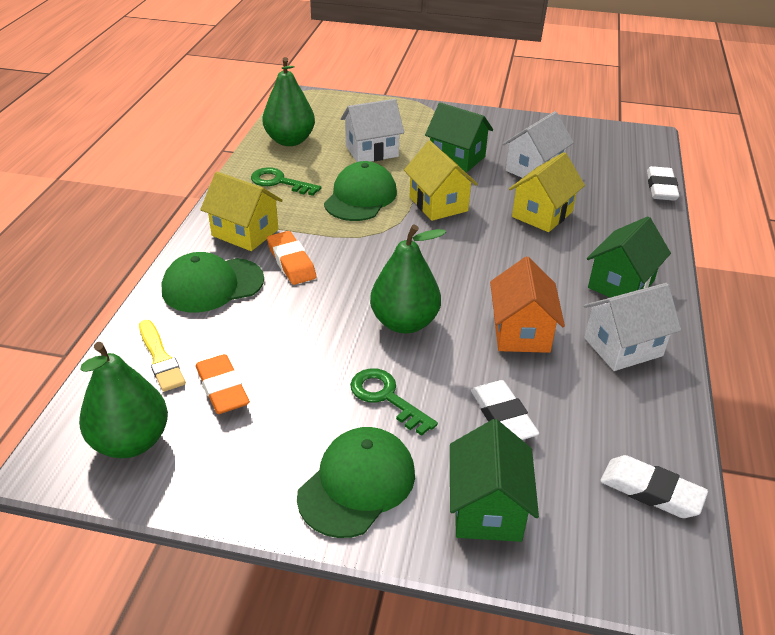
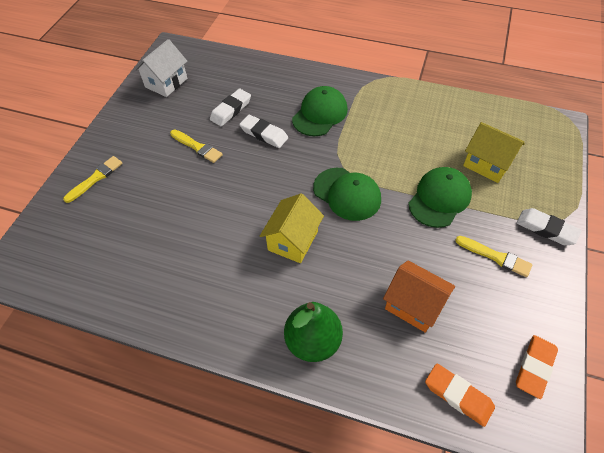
green house: [425,102,493,172] [450,419,539,542] [587,216,671,298] = 3 -> none = 0
green key: [251,167,321,196] [350,368,438,436] = 2 -> none = 0
green pear: [79,342,168,458] [262,57,315,146] [370,225,446,333] = 3 -> [284,302,343,362] = 1
white house: [341,99,404,162] [503,111,574,178] [584,283,681,371] = 3 -> [134,39,187,97] = 1
yellow brush: [139,320,186,392] = 1 -> [63,156,123,203] [170,130,223,163] [455,236,532,277] = 3
yellow house: [200,172,283,251] [404,141,478,221] [509,152,585,232] = 3 -> [260,193,324,263] [463,122,525,183] = 2

